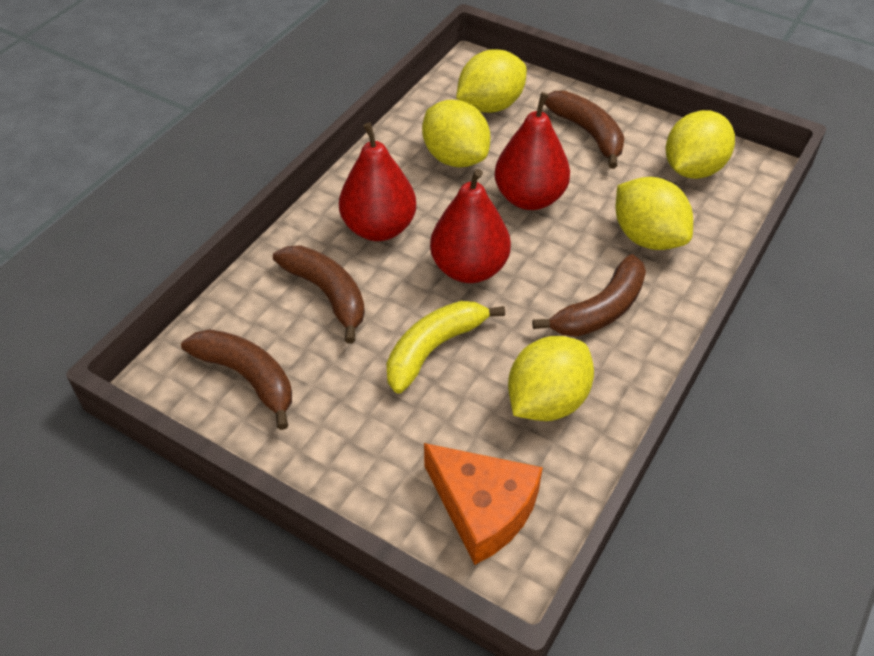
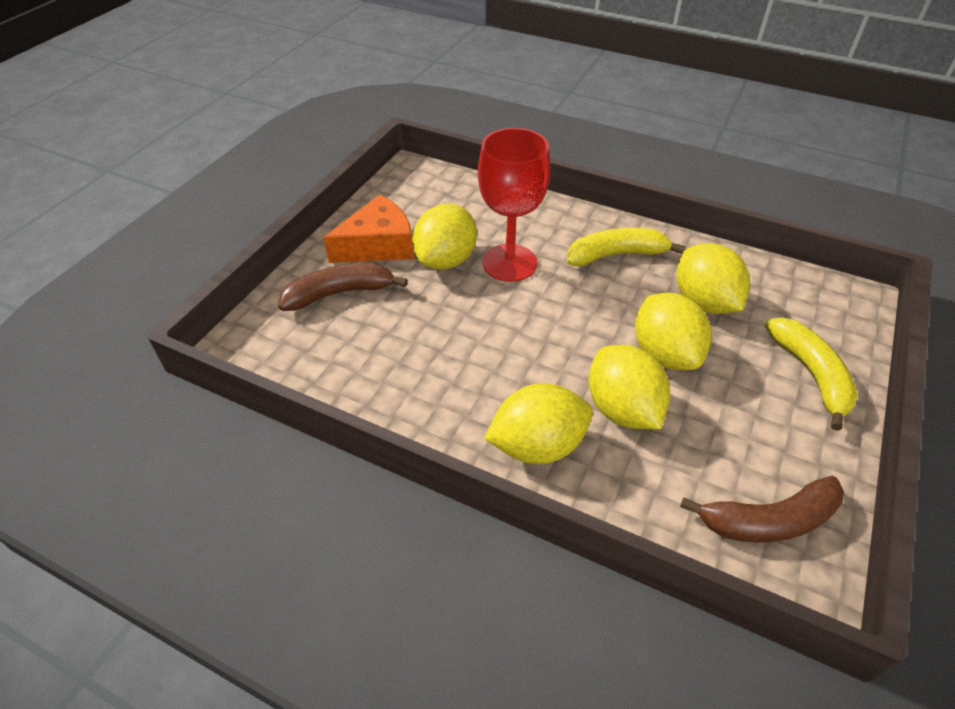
brown banana: [181,329,292,430] [273,245,365,344] [532,254,646,337] [545,90,624,169] = 4 -> [278,263,408,311] [680,476,844,543] = 2
red goblet: none = 0 -> [478,128,550,282] = 1
red pear: [339,122,416,241] [430,169,511,283] [494,92,570,210] = 3 -> none = 0
yellow banana: [386,301,505,394] = 1 -> [567,228,686,267] [765,317,858,431] = 2

